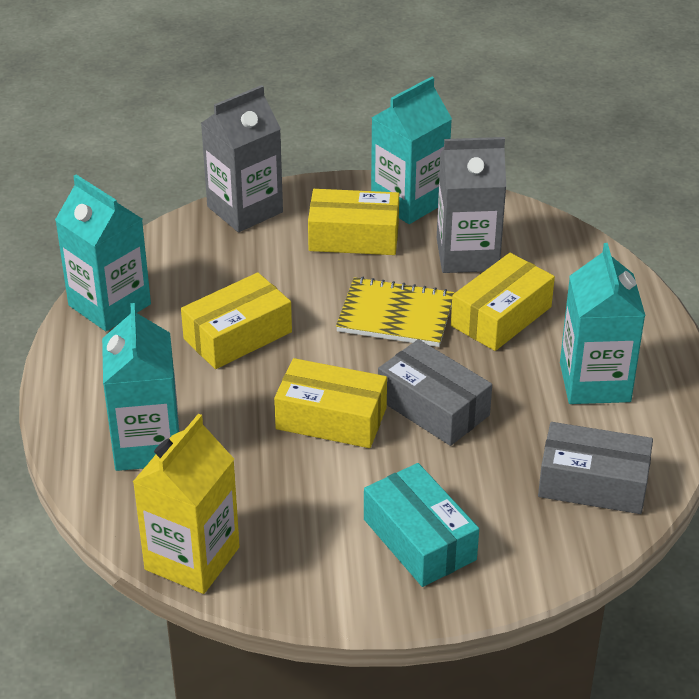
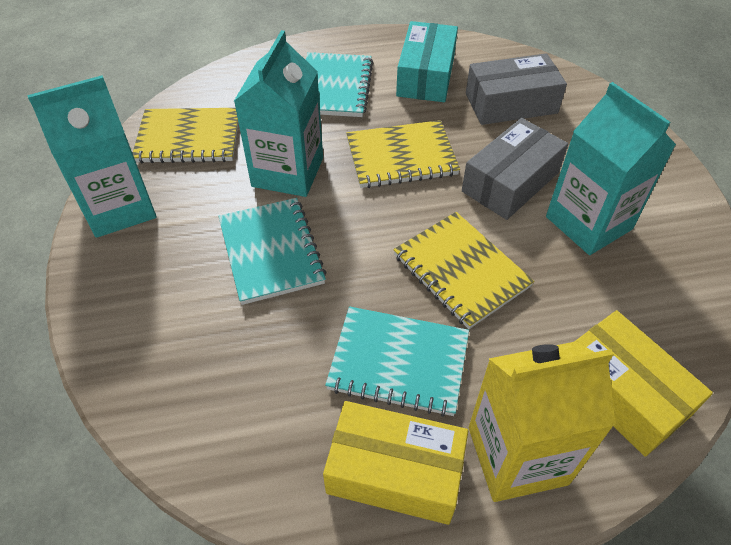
grey carton: [201,85,283,232] [437,137,506,273] = 2 -> none = 0
turquoise carton: [55,175,151,331] [102,303,179,471] [371,77,452,224] [560,243,645,404] = 4 -> [27,76,157,238] [234,30,323,197] [546,82,676,255] = 3
turquoise notebook: none = 0 -> [218,198,327,305] [306,52,373,117] [325,306,469,417] = 3
yellow box: [181,272,292,369] [274,358,387,448] [308,189,399,255] [451,253,555,351] = 4 -> [323,401,468,525] [574,310,713,457] = 2
yellow notebook: [336,277,455,347] = 1 -> [133,108,238,163] [346,120,460,188] [393,212,534,329] = 3

